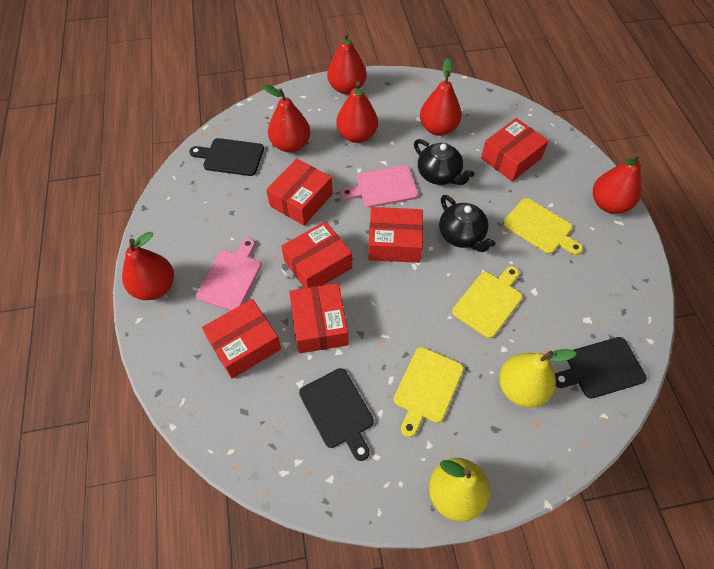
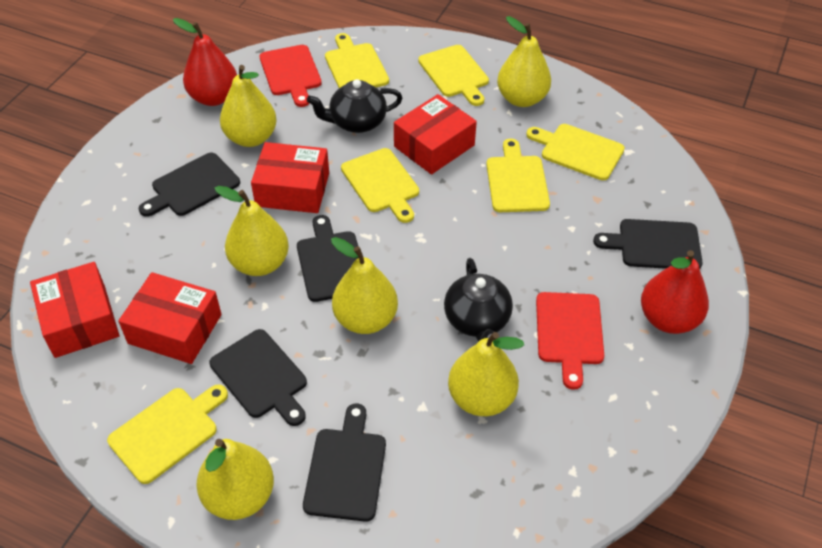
black cutting board: [189,138,264,176] [299,368,374,461] [555,337,647,398] = 3 -> [139,153,240,217] [209,329,307,426] [297,215,359,302] [303,404,386,522] [593,219,703,269] = 5
pink cutting board: [196,238,262,311] [341,165,418,207] = 2 -> none = 0
red box: [202,299,281,379] [266,158,333,226] [281,221,352,288] [289,283,349,353] [368,207,423,263] [481,118,549,181] = 6 -> [30,262,119,358] [118,272,221,364] [251,142,329,213] [394,94,477,174] = 4
red cutting board: none = 0 -> [259,45,322,107] [536,292,604,390] = 2
red pear: [122,231,174,300] [263,84,310,153] [327,32,367,94] [336,81,378,143] [420,58,462,136] [593,153,641,214] = 6 -> [173,18,237,106] [641,250,709,334] = 2
yellow cutting board: [394,347,464,437] [452,266,522,338] [503,198,583,255] = 3 -> [107,384,228,484] [325,33,389,88] [341,148,419,223] [418,45,489,106] [486,139,550,212] [526,124,625,180] = 6
yellow pear: [429,458,490,522] [499,349,577,407] = 2 -> [196,439,274,520] [215,186,289,276] [220,65,277,147] [331,237,398,334] [448,332,524,416] [497,16,551,107] = 6

